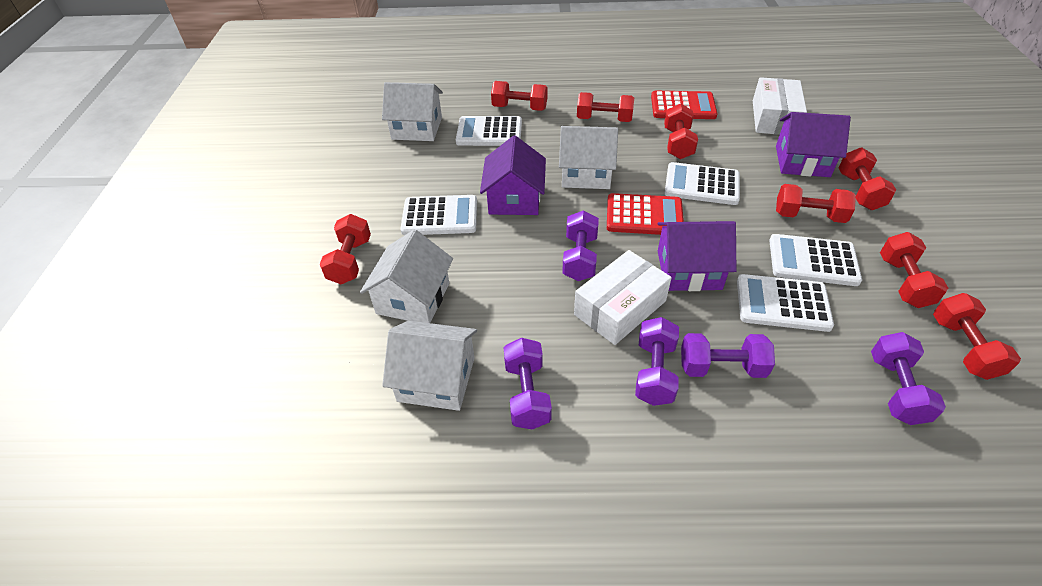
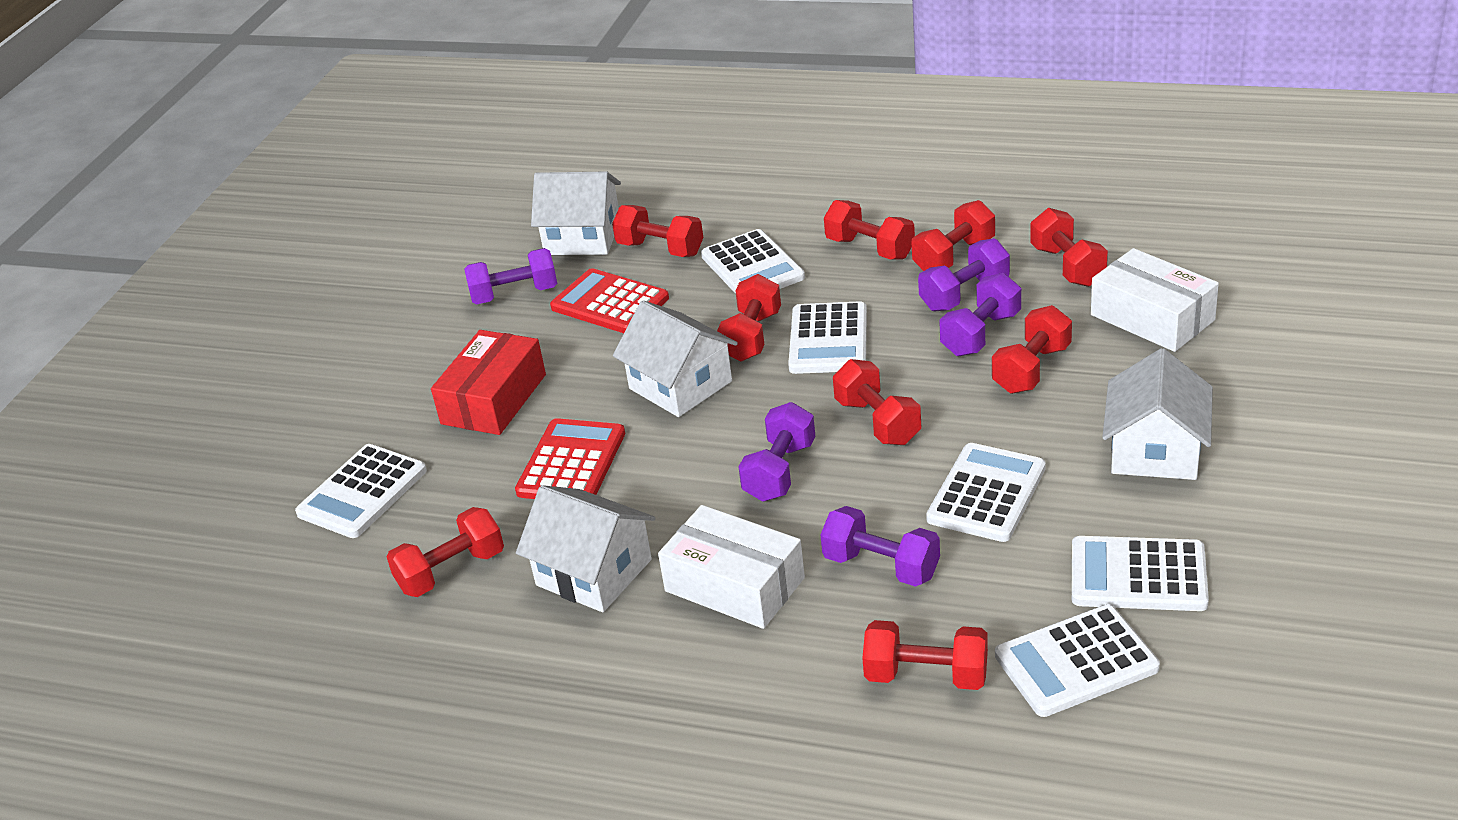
purple house: [480,135,546,215] [657,221,736,291] [776,112,851,177] = 3 -> none = 0
red box: none = 0 -> [431,330,546,435] = 1
red dumbbell: [320,214,371,284] [491,81,548,111] [577,92,634,122] [664,104,698,159] [776,184,856,223] [839,147,896,210] [880,232,948,308] [933,293,1021,380] = 8 -> [387,507,504,597] [612,205,703,257] [717,274,781,362] [824,200,915,260] [833,359,921,445] [862,620,988,690] [912,200,995,271] [992,305,1072,394] [1030,208,1108,287] = 9
white calculator: [400,195,477,235] [456,116,522,146] [665,162,740,205] [737,274,834,332] [769,234,862,286] = 5 -> [295,444,427,538] [701,229,805,294] [788,301,867,374] [926,443,1046,542] [995,604,1160,717] [1072,536,1209,611] = 6

